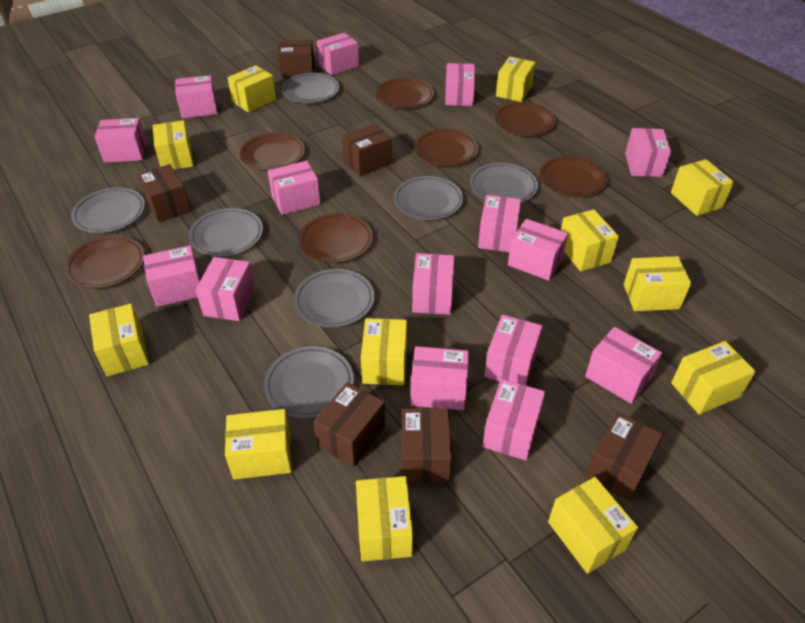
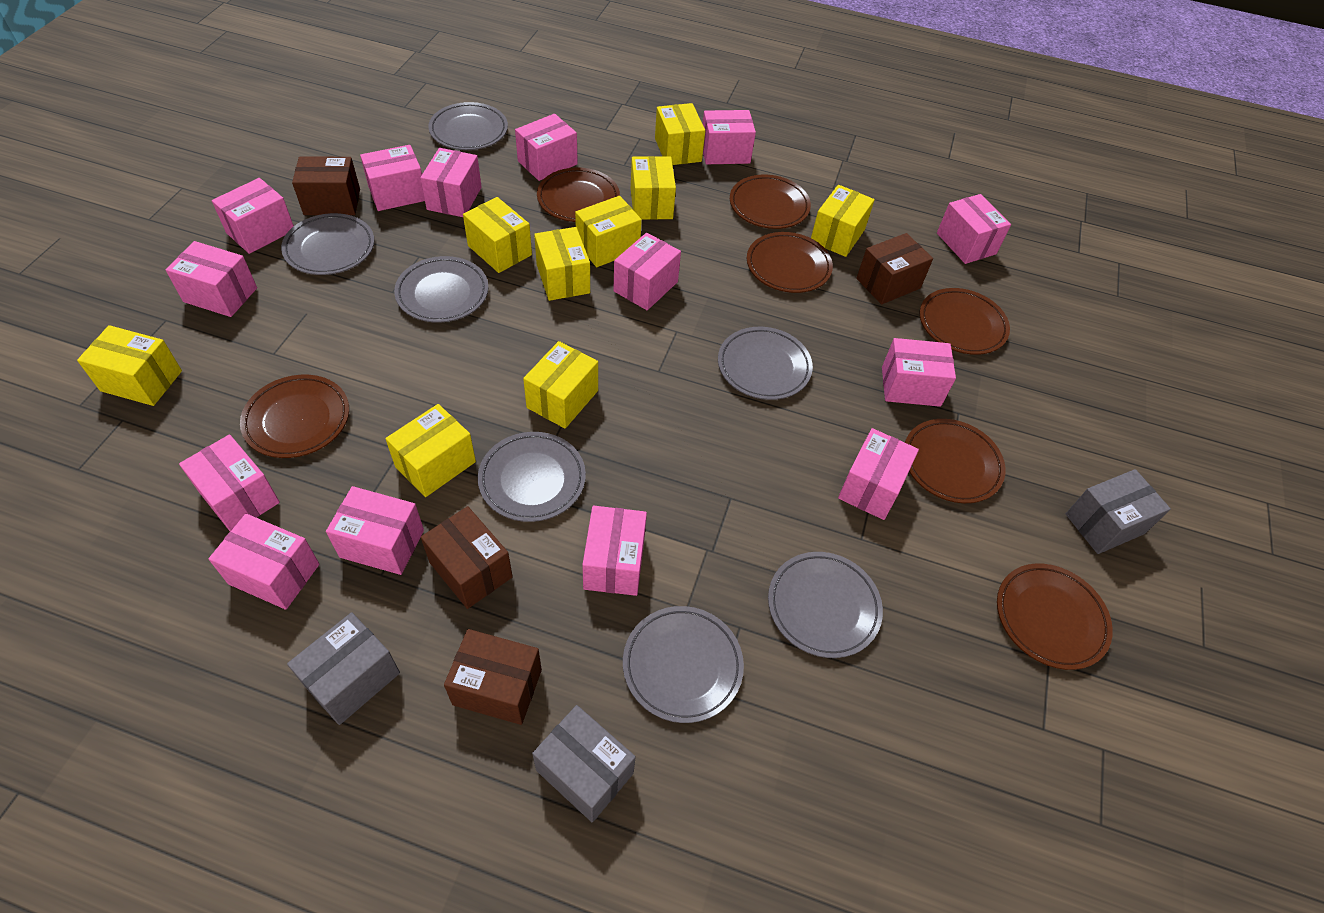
brown box: [137,164,191,222] [278,40,314,77] [313,382,385,467] [342,124,392,176] [402,408,452,483] [586,412,663,501] = 6 -> [292,156,360,215] [421,506,513,609] [444,629,542,725] [856,233,933,304] = 4
grey box: none = 0 -> [287,612,400,725] [532,705,636,822] [1066,469,1171,554] = 3
pink box: [95,118,147,163] [143,245,201,307] [175,75,218,118] [196,257,255,321] [268,161,321,215] [317,33,359,75] [411,346,469,410] [412,253,454,315] [445,63,475,106] [478,195,521,252] [483,379,545,461] [484,315,543,385] [508,219,568,281] [585,327,662,404] [625,128,671,177] = 15 -> [166,241,257,317] [179,435,280,532] [209,514,319,610] [212,178,294,254] [326,486,424,575] [360,145,425,211] [420,148,482,217] [515,114,578,181] [582,506,647,596] [614,233,681,310] [703,110,756,164] [838,428,919,520] [882,338,956,407] [937,194,1011,264] = 14
yellow box: [89,303,149,376] [153,120,194,170] [225,409,292,480] [227,65,276,112] [356,476,413,561] [361,318,407,385] [496,57,536,102] [548,477,638,574] [561,210,619,271] [624,256,691,311] [671,159,734,216] [671,341,756,415] = 12 -> [77,325,182,406] [385,404,476,497] [463,197,532,273] [523,341,598,428] [534,227,590,301] [575,196,642,267] [631,156,676,220] [655,103,705,165] [811,185,875,257] = 9

